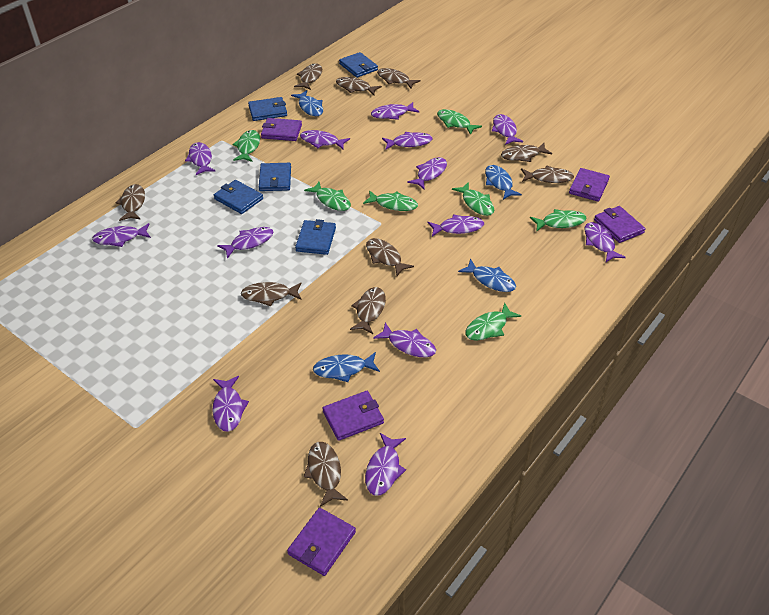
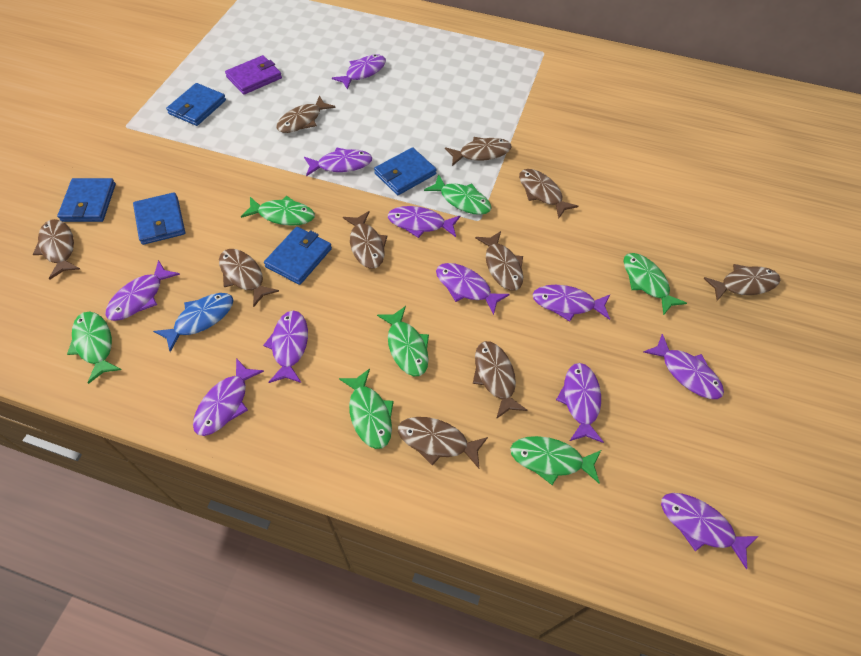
blue fish: [291,90,323,116] [313,352,380,382] [458,259,516,292] [485,165,522,200] = 4 -> [153,293,233,352] = 1
purple fish: [92,223,151,247] [185,142,216,175] [212,376,249,432] [217,227,273,259] [300,130,350,150] [365,433,406,495] [371,102,419,120] [373,322,436,357] [382,132,433,149] [407,157,447,189] [428,214,484,236] [492,114,523,145] [585,222,626,262] = 13 -> [105,260,180,321] [193,358,264,436] [263,310,308,383] [304,147,372,176] [332,54,386,90] [388,206,460,238] [436,263,510,315] [532,285,610,322] [556,363,604,443] [644,334,724,399] [661,493,759,569] = 11
purple wallet: [261,118,302,141] [287,508,356,576] [323,391,384,441] [569,168,610,202] [594,206,646,243] = 5 -> [225,55,282,95] = 1

